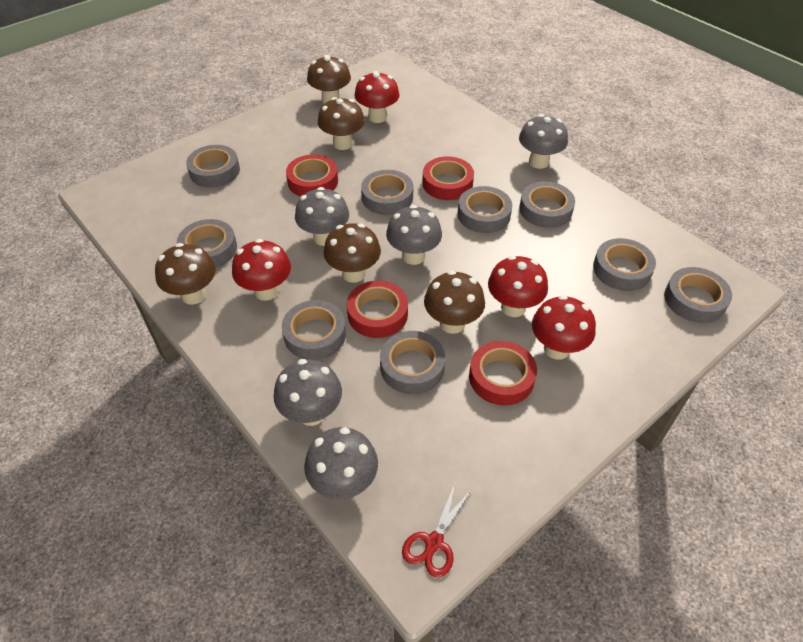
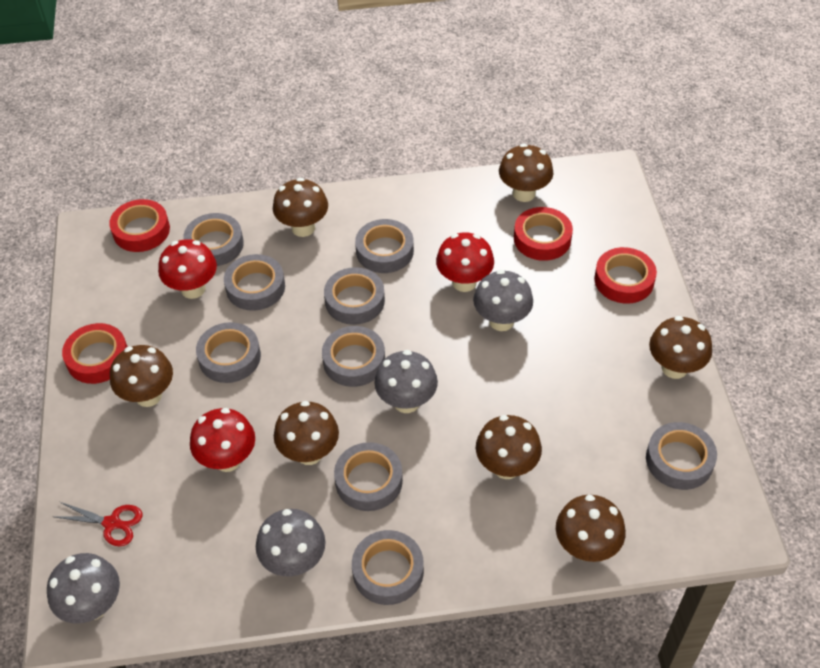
brown mushroom: [155,243,216,305] [307,55,351,104] [318,97,365,150] [324,223,381,283] [424,271,485,334] = 5 -> [110,345,173,407] [273,178,328,237] [274,401,339,465] [476,415,542,479] [499,144,553,202] [556,495,626,562] [649,316,712,379] = 7
grey mushroom: [274,359,342,426] [295,187,349,246] [304,427,378,499] [386,205,442,265] [519,114,568,169] = 5 -> [47,553,120,624] [256,509,326,576] [374,350,438,413] [473,270,533,331] = 4
red mushroom: [232,239,291,301] [354,71,400,123] [488,256,548,317] [532,295,596,360] = 4 -> [158,239,217,299] [190,408,255,472] [436,233,494,292] = 3

